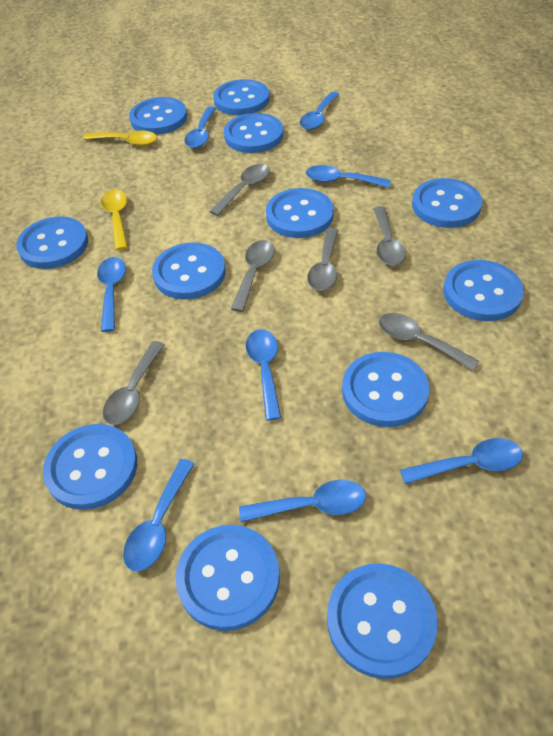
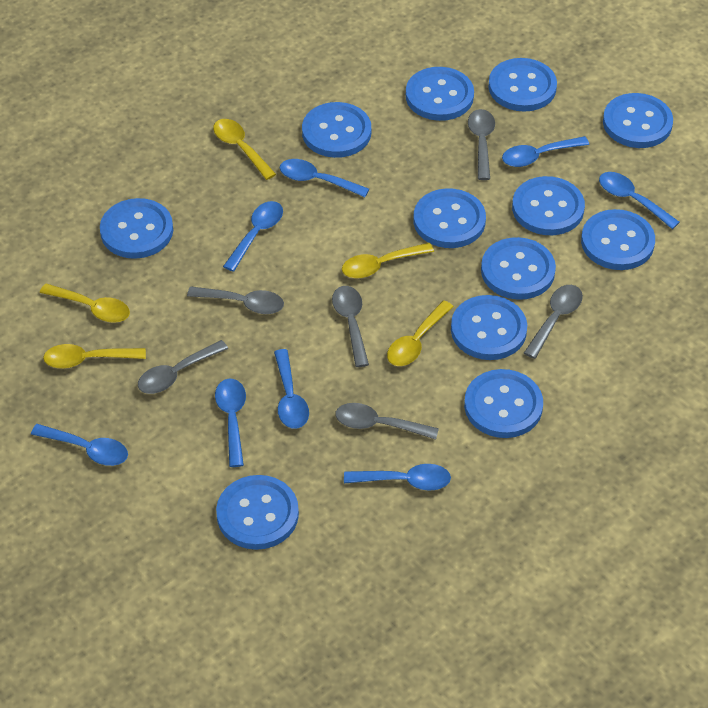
yellow spoon: [83,131,157,146] [101,190,128,250] = 2 -> [40,283,130,323] [43,344,146,368] [213,119,276,180] [342,243,434,278] [387,300,454,366] = 5

